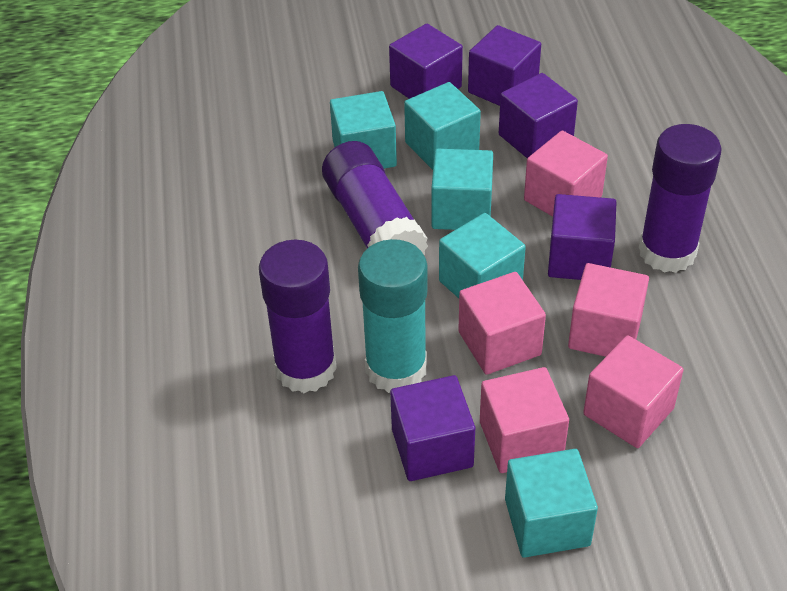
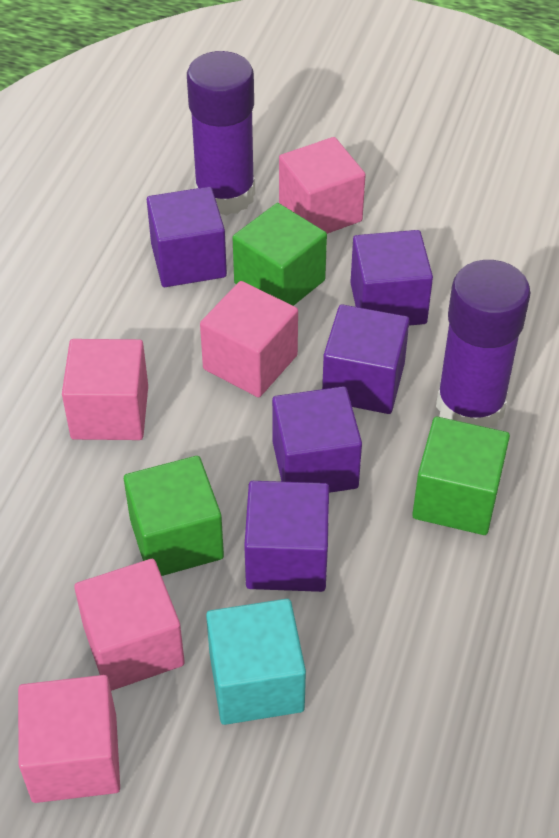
green cube: none = 0 -> [124,456,224,576] [233,203,327,306] [412,417,510,535] = 3
purple glue stick: [259,240,337,393] [322,141,428,255] [639,124,722,273] = 3 -> [187,51,255,216] [436,260,531,428] = 2
turquoise cube: [330,91,397,169] [404,82,481,170] [432,149,493,230] [439,213,526,298] [505,449,598,558] = 5 -> [206,599,306,725] = 1
turquoise glue stick: [358,239,428,393] = 1 -> none = 0

